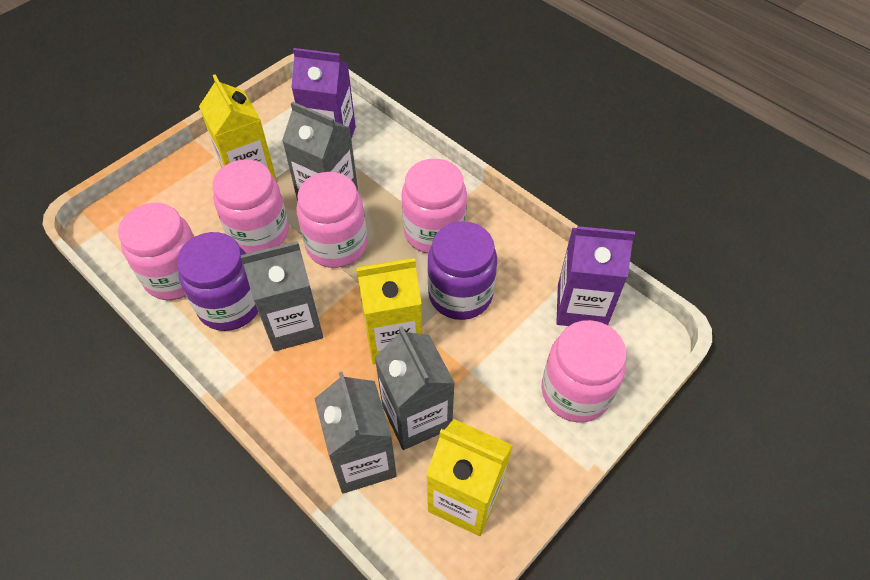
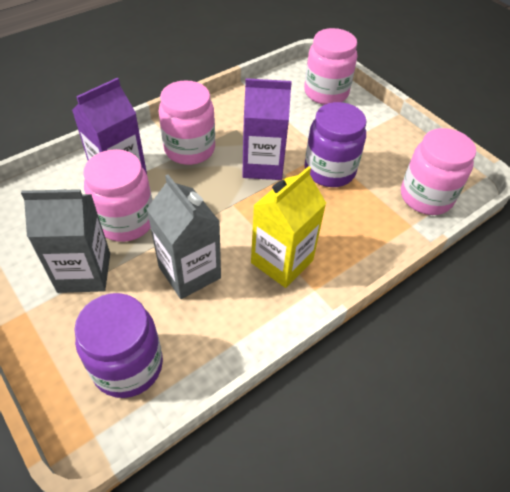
grey carton: [240,241,323,351] [282,101,358,201] [314,372,397,494] [375,326,455,450] = 4 -> [21,189,110,293] [147,174,221,299] = 2
pink jar: [118,203,195,300] [213,159,289,254] [296,172,367,268] [402,159,467,253] [541,320,627,423] = 5 -> [83,149,153,242] [159,80,215,165] [304,28,357,105] [401,128,476,215] = 4
yellow carton: [199,75,277,181] [356,258,422,364] [426,419,513,536] = 3 -> [251,166,326,288] = 1

